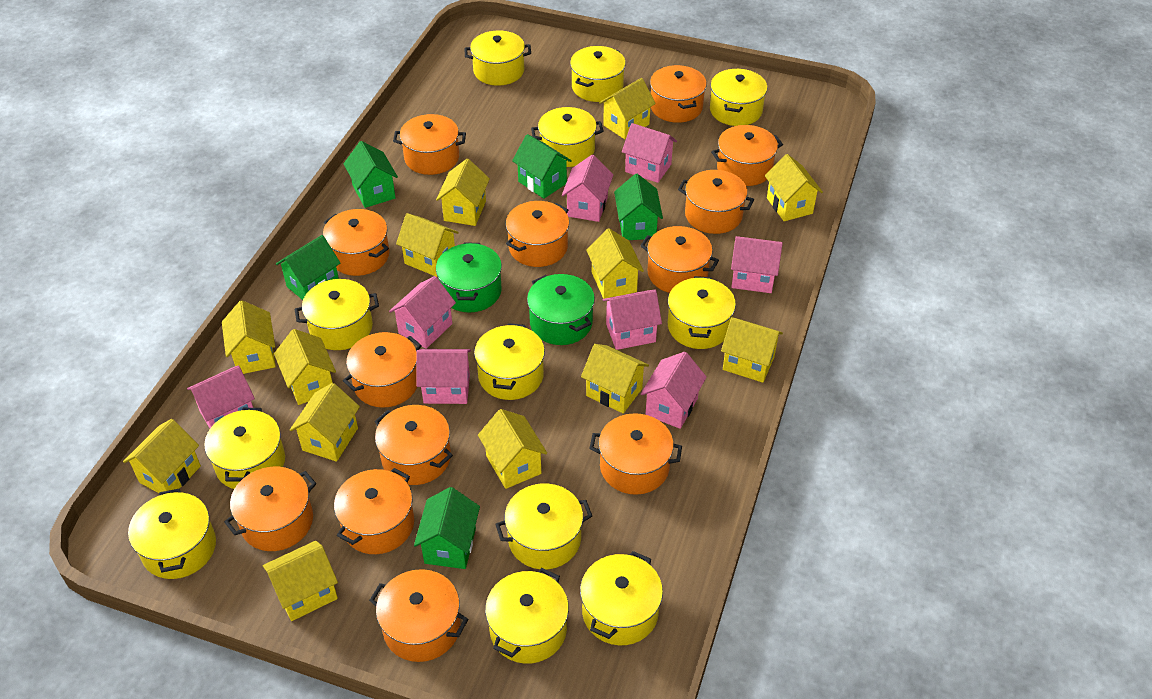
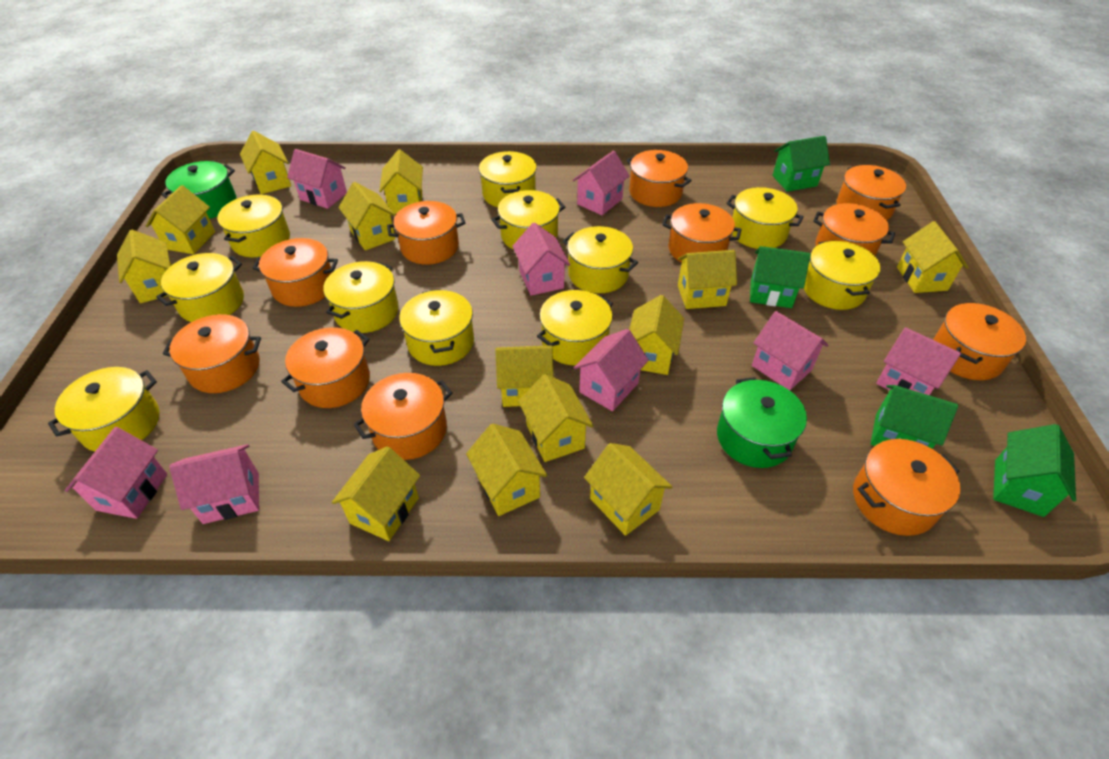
green house: [276,235,340,300] [344,141,398,208] [414,487,480,569] [512,134,572,199] [614,174,663,240] = 5 -> [750,246,810,308] [773,136,830,192] [871,385,958,449] [993,424,1076,517] = 4
orange pot: [224,467,316,551] [323,209,389,276] [334,468,414,554] [343,332,422,408] [369,569,468,662] [374,405,453,485] [393,114,466,175] [506,201,569,267] [589,413,682,495] [640,226,719,293] [650,65,707,123] [678,170,754,234] [711,125,783,186] = 13 -> [163,314,261,393] [252,238,338,307] [281,327,370,408] [354,373,452,460] [387,201,465,265] [627,150,692,207] [662,203,742,263] [813,203,895,256] [836,165,906,220] [853,439,960,536] [933,303,1026,380] = 11
yellow pot: [128,489,216,579] [204,408,285,489] [295,279,379,350] [465,30,531,86] [474,323,545,400] [485,568,569,664] [495,484,592,569] [531,107,604,167] [570,46,626,102] [580,551,663,645] [668,276,736,349] [710,69,767,126] = 12 -> [48,367,159,451] [156,253,244,322] [217,195,290,257] [323,261,399,333] [399,289,474,366] [479,151,537,207] [491,190,565,250] [537,290,613,366] [563,226,638,293] [726,187,804,249] [804,241,880,310] = 11

